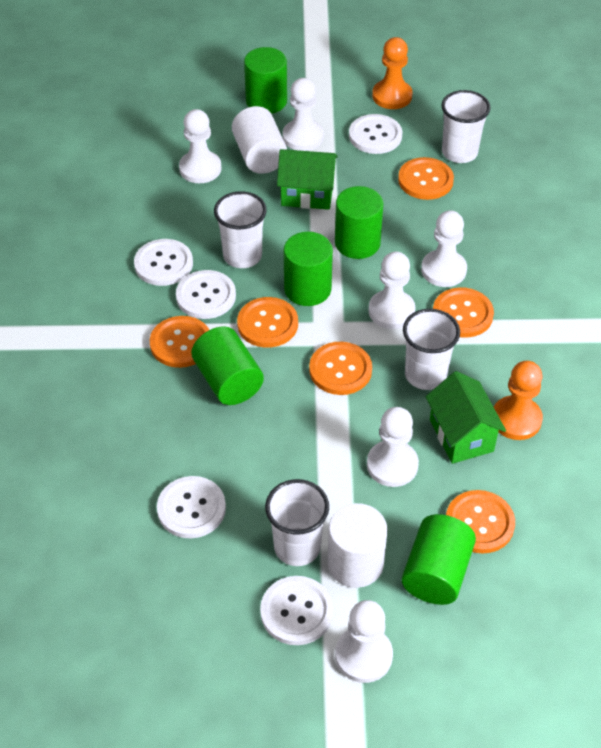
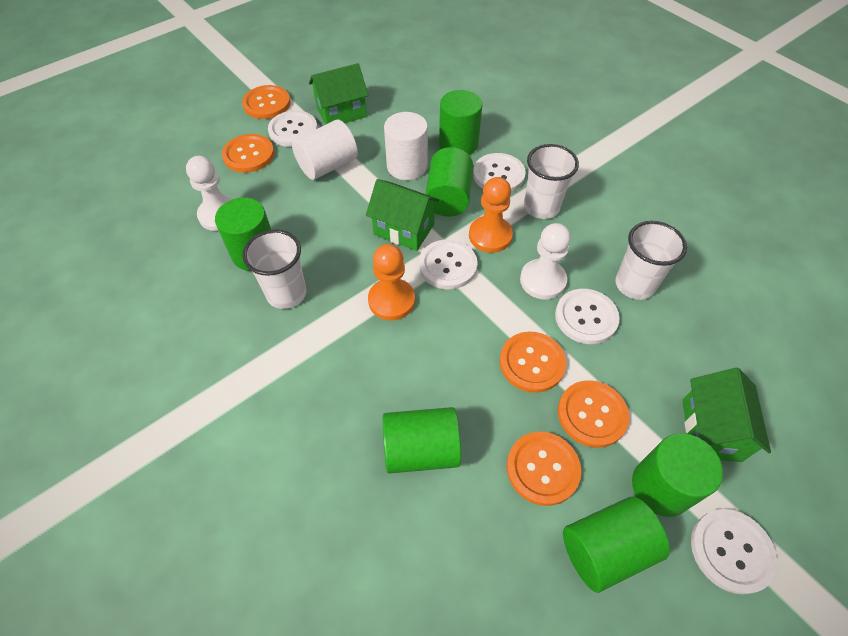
green cylinder: [191,326,264,405] [244,47,287,114] [284,232,333,306] [335,186,383,259] [402,514,476,605] = 5 -> [215,197,271,271] [383,407,461,474] [425,147,473,217] [439,90,482,155] [563,497,670,593] [632,433,723,517] = 6
green house: [277,149,338,210] [426,371,506,464] = 2 -> [309,63,369,124] [366,179,440,251] [682,368,771,462] = 3
orange button: [149,316,209,368] [237,297,298,348] [309,342,372,395] [398,157,454,200] [433,287,494,338] [446,490,515,553] = 6 -> [222,134,274,173] [242,85,291,119] [500,332,566,393] [507,432,581,506] [558,380,629,448] = 5
white cup: [214,191,267,268] [265,479,329,566] [403,309,460,390] [441,90,491,163] = 4 -> [242,230,306,309] [524,144,579,219] [615,221,687,300] = 3
white pawn: [179,109,222,183] [282,78,324,151] [335,600,393,683] [367,407,419,487] [368,251,416,329] [421,210,467,287] = 6 -> [186,156,235,231] [520,223,571,300] = 2

